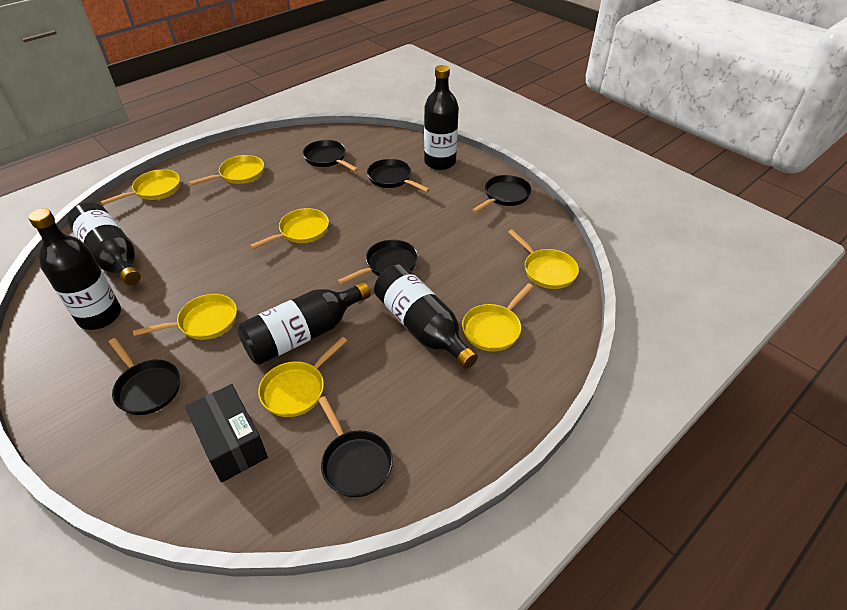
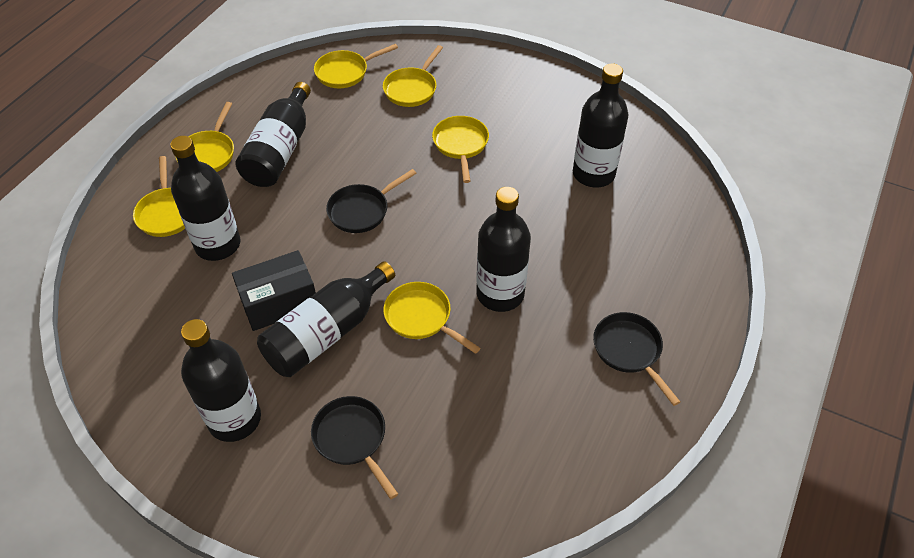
black bottle: [28,208,121,330] [67,202,141,285] [237,282,370,365] [374,264,478,369] [424,65,459,170] = 5 -> [170,136,241,261] [181,319,261,442] [235,82,311,187] [257,261,395,377] [476,187,531,312] [573,63,629,188] = 6
black pan: [109,338,180,415] [303,140,358,172] [318,396,393,497] [338,240,418,285] [367,159,430,192] [472,175,532,213] = 6 -> [311,396,398,499] [326,169,417,233] [593,312,680,406] = 3
yellow pan: [100,169,180,205] [133,294,237,340] [189,155,264,186] [250,208,329,249] [258,337,347,417] [462,283,533,352] [508,229,579,289] = 7 -> [133,156,185,237] [175,102,234,172] [314,44,398,88] [383,45,443,107] [383,282,480,354] [432,116,489,183] = 6

